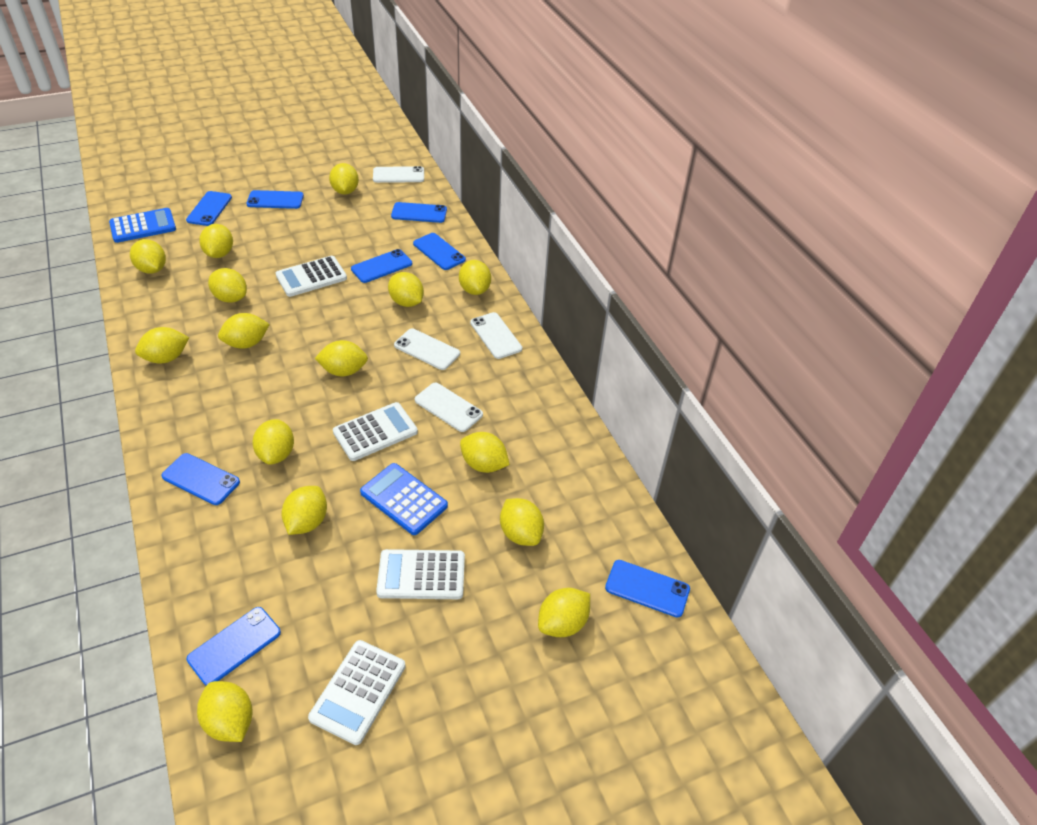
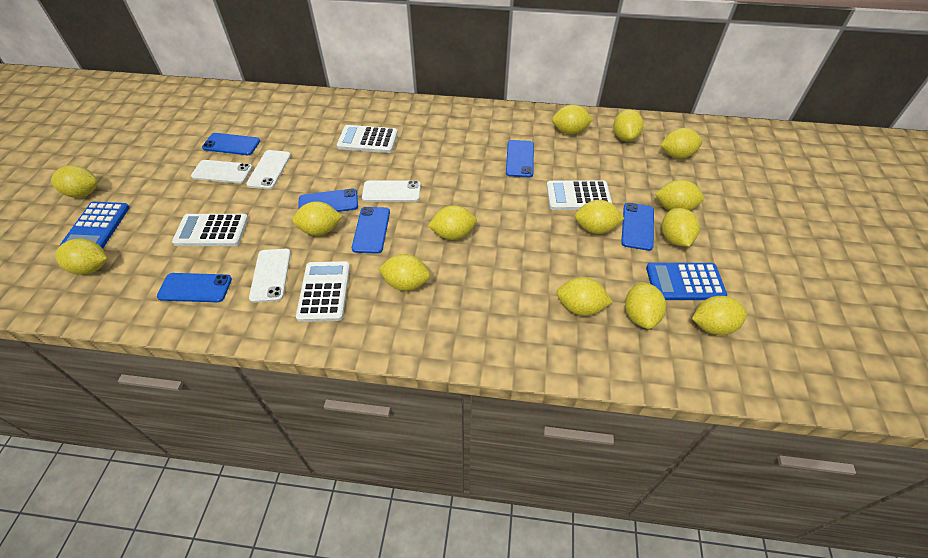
blue phone: [161,453,240,505] [186,191,232,226] [187,607,281,686] [246,190,304,209] [351,249,412,283] [391,202,447,223] [413,233,466,270] [605,560,690,618] = 8 -> [157,273,232,302] [202,133,260,155] [298,189,358,212] [352,207,390,254] [506,140,534,177] [621,203,654,251] = 6
yellow lemon: [130,239,166,274] [135,327,189,364] [197,681,252,742] [199,224,233,258] [208,268,247,303] [218,313,270,349] [252,419,294,465] [281,486,327,535] [315,340,368,377] [329,163,359,195] [388,272,424,307] [459,260,491,295] [460,432,510,473] [500,498,544,546] [538,588,590,637] = 15 -> [51,165,98,198] [55,238,107,275] [292,201,342,236] [378,254,430,291] [428,205,477,240] [552,105,593,134] [557,277,613,316] [575,200,625,234] [613,109,644,141] [625,282,666,329] [655,180,704,211] [660,128,702,159] [662,208,700,247] [692,296,748,335] = 14

